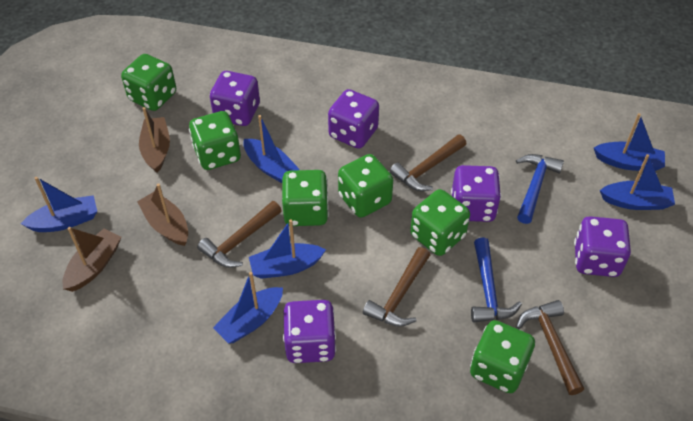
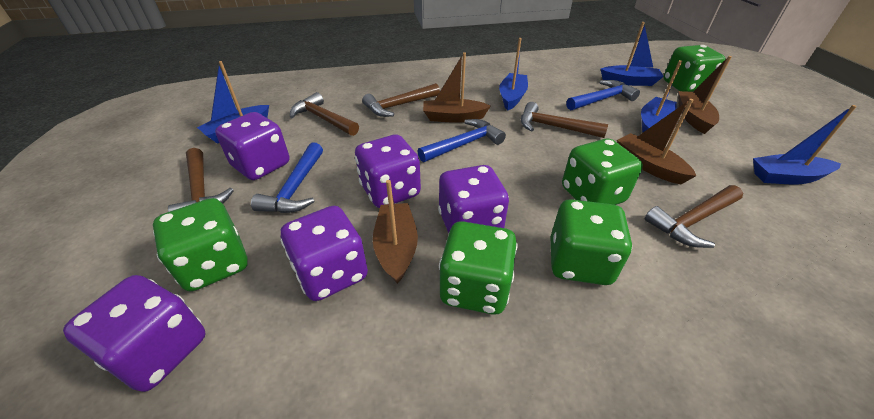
blue boat: [21,177,97,232] [213,272,283,343] [243,115,300,183] [249,219,326,279] [594,113,665,171] [600,154,675,210] = 6 -> [197,61,269,144] [499,38,528,111] [600,22,664,86] [641,60,682,132] [753,105,857,184] = 5
blue hammer: [471,238,522,322] [516,154,564,224] = 2 -> [251,142,323,213] [417,119,506,162] [566,80,640,110] = 3
brown boat: [62,227,121,292] [137,184,188,246] [139,107,170,173] = 3 -> [373,180,418,284] [423,52,491,123] [617,99,696,184] [678,56,732,134] = 4
brown hammer: [197,201,282,268] [363,247,430,327] [390,134,466,191] [516,300,584,395] = 4 -> [168,148,234,212] [290,92,359,136] [362,83,440,117] [521,102,608,138] [645,185,743,248] = 5
green dice: [121,54,176,111] [189,111,241,170] [282,170,329,226] [338,154,393,218] [410,189,470,256] [470,320,535,393] = 6 -> [153,198,248,291] [439,221,518,315] [550,199,632,285] [562,139,643,205] [664,45,726,92] = 5

